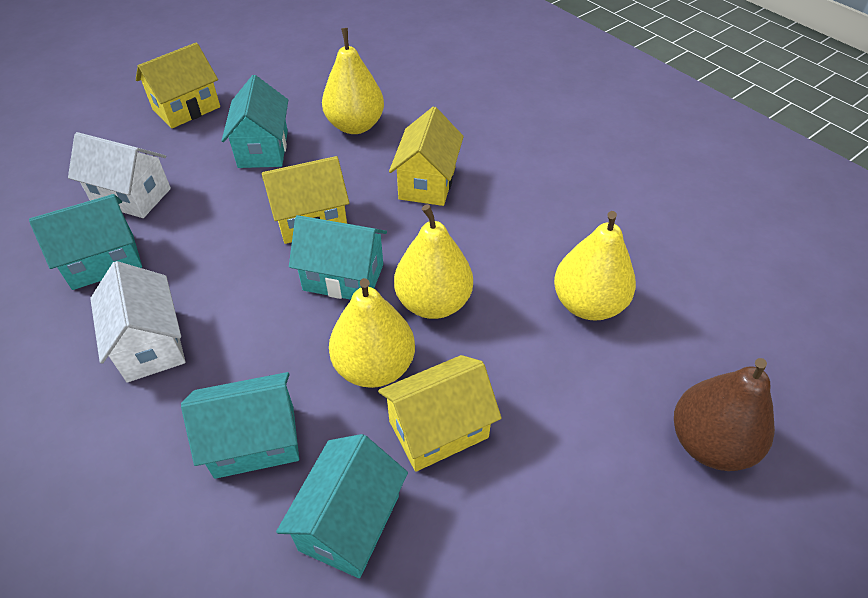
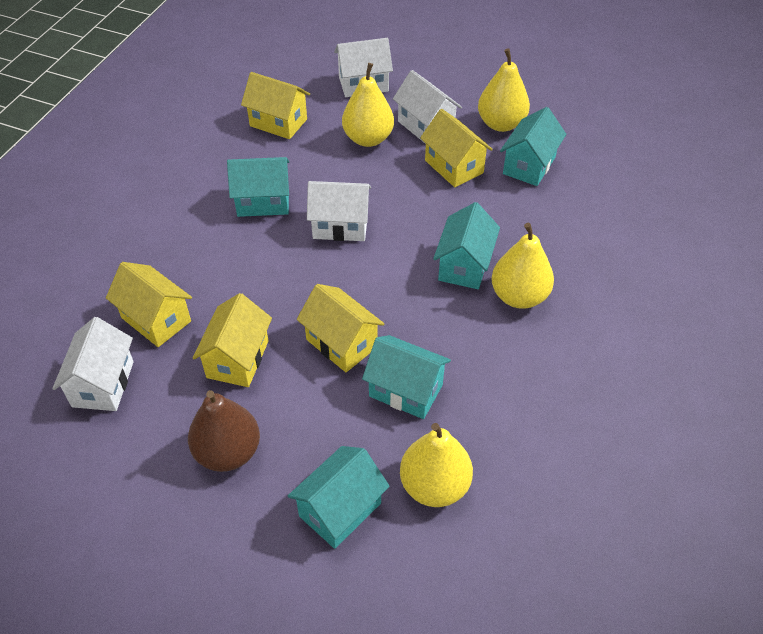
white house: [68,132,171,218] [90,261,186,382] = 2 -> [52,317,134,411] [307,181,371,241] [334,38,393,97] [393,70,462,144] = 4
yellow house: [136,42,220,128] [262,156,349,244] [378,355,502,472] [389,107,464,206] = 4 -> [106,262,192,347] [193,293,272,387] [241,72,310,139] [297,284,384,372] [420,109,493,187] = 5

